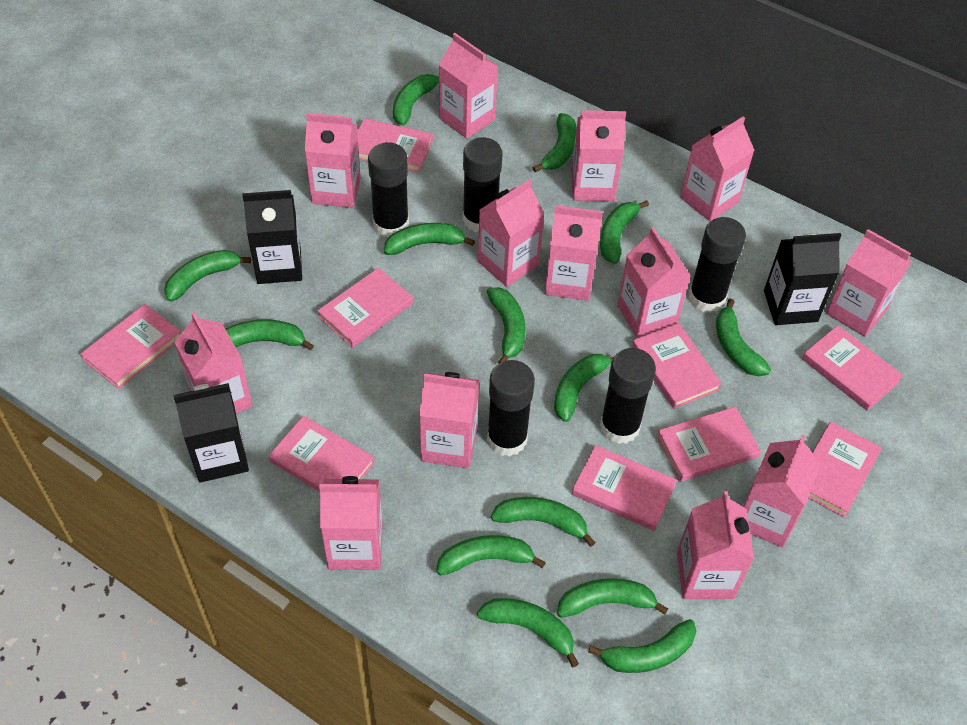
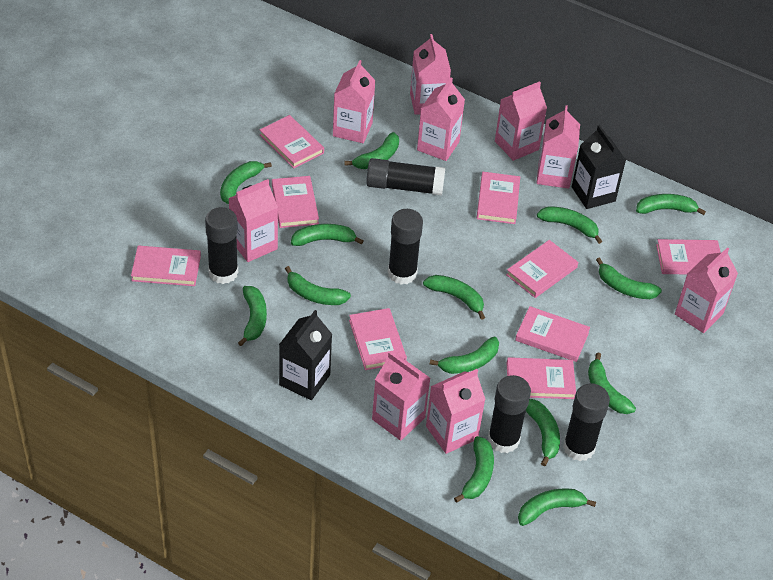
black carton: [173,383,249,483] [242,190,302,284] [764,233,841,325] = 3 -> [279,310,332,400] [572,125,626,209] = 2
pink carton: [174,312,252,413] [305,113,361,208] [319,476,383,570] [419,372,479,468] [439,33,498,139] [478,179,544,287] [545,205,603,301] [571,110,626,201] [617,228,690,338] [677,491,754,599] [680,116,755,222] [743,435,821,548] [826,229,912,337] = 13 -> [228,179,278,262] [333,60,376,143] [372,352,430,441] [410,34,451,115] [417,78,465,161] [426,369,486,454] [495,81,547,161] [537,106,580,189] [675,247,738,333] = 9

